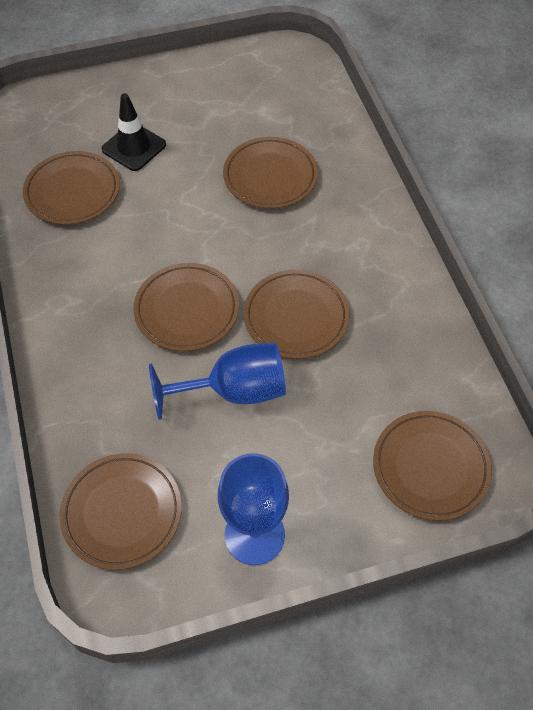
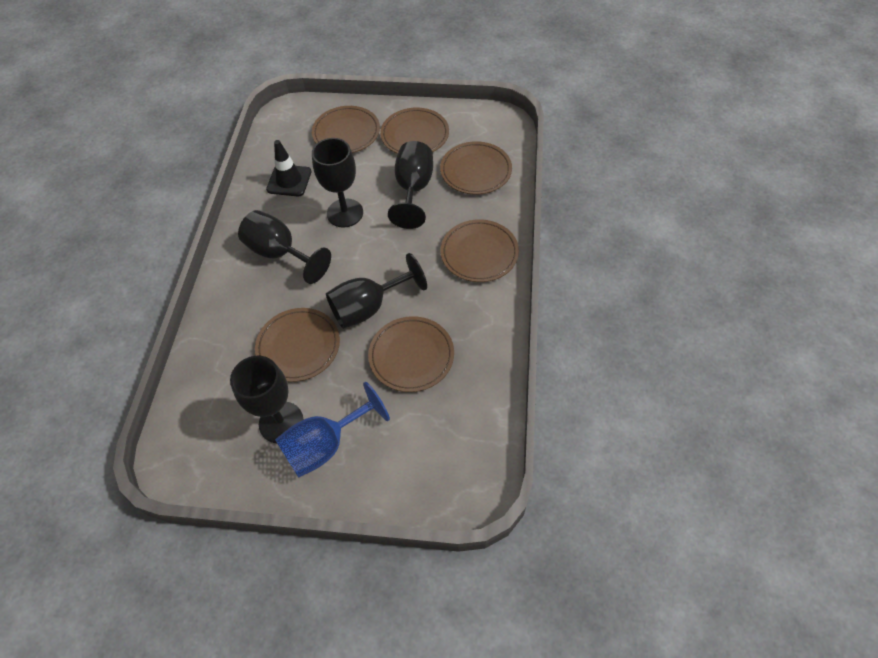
black goblet: none = 0 -> [230,356,304,443] [238,210,331,284] [312,138,363,228] [326,253,427,329] [388,141,433,229] = 5
blue goblet: [149,343,286,420] [218,453,289,565] = 2 -> [275,382,390,478] = 1

